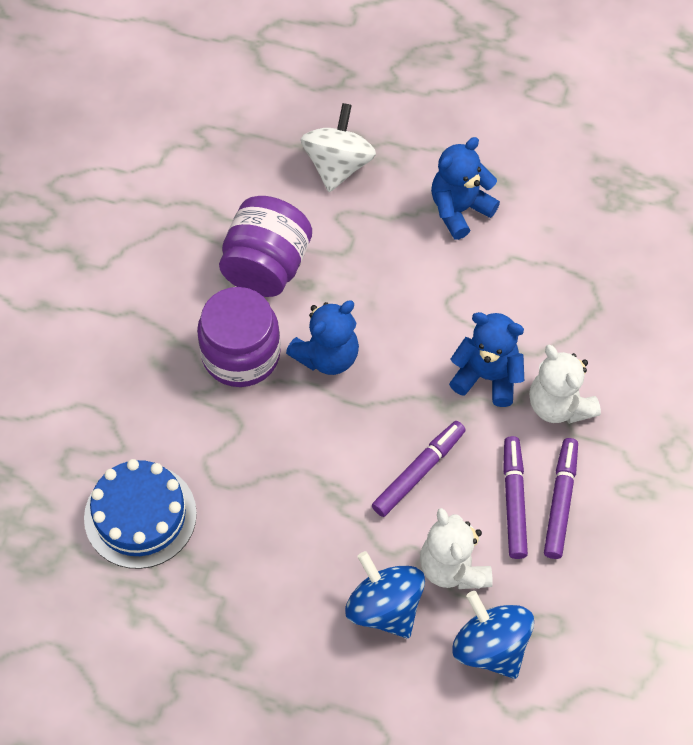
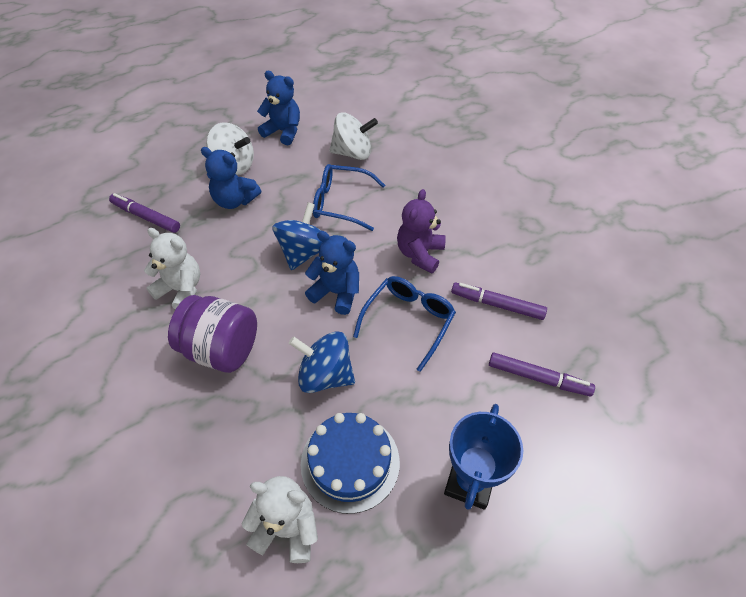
blue glasses: none = 0 -> [313,164,385,231] [353,276,456,372] = 2
blue trophy: none = 0 -> [444,404,523,510] = 1
purple jar: [197,287,281,387] [219,196,312,297] = 2 -> [168,295,257,373] = 1
purple teddy bear: none = 0 -> [397,189,446,274] = 1
white spinning top: [301,103,376,192] = 1 -> [206,122,254,175] [329,112,378,160] = 2

